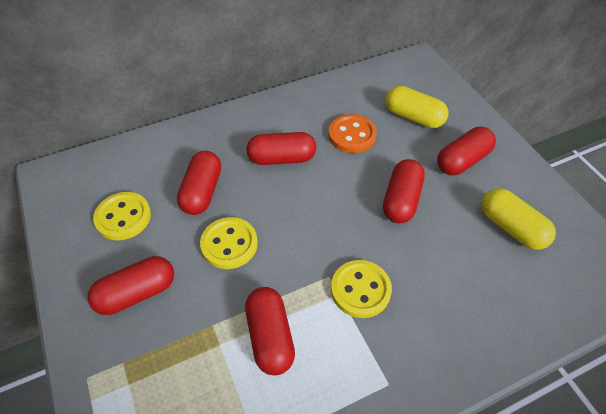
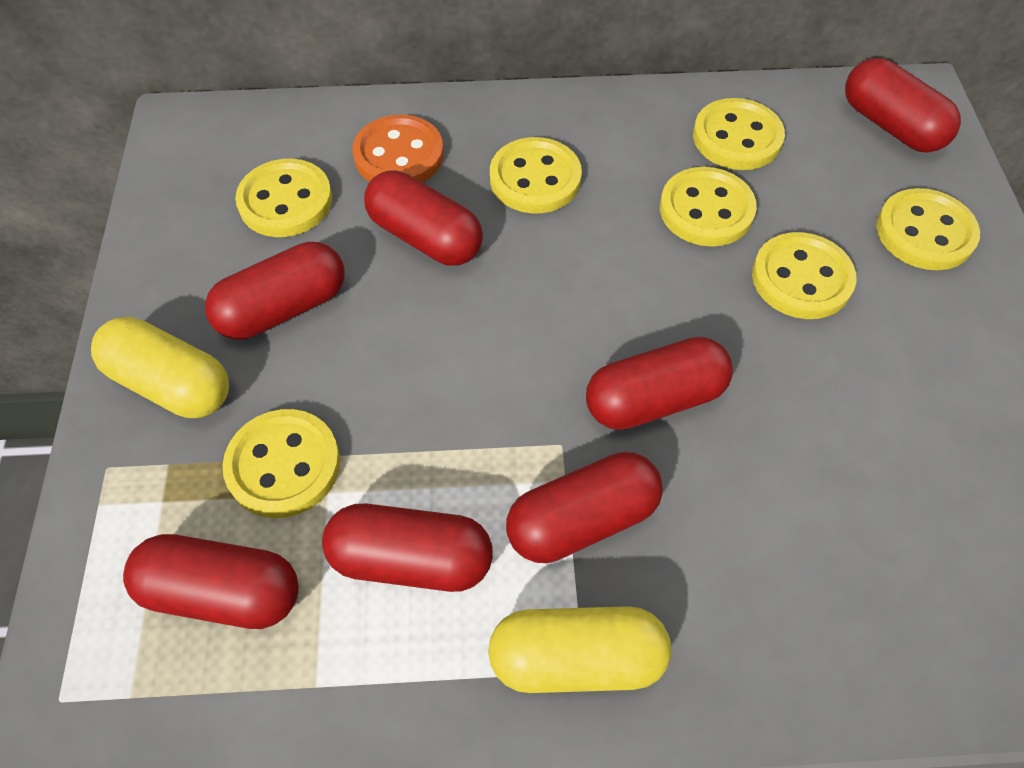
red capsule: [88,256,174,315] [177,151,221,215] [245,287,295,375] [246,132,316,165] [383,159,425,223] [437,127,496,175] = 6 -> [123,534,299,629] [205,242,345,340] [322,503,493,592] [364,170,483,266] [506,452,663,563] [586,337,733,430] [845,58,961,153] = 7
yellow button: [93,192,151,240] [200,217,258,269] [331,260,392,318] = 3 -> [222,409,340,518] [235,159,332,237] [490,137,582,213] [660,167,757,247] [693,98,785,170] [752,232,856,319] [876,188,980,270] = 7

